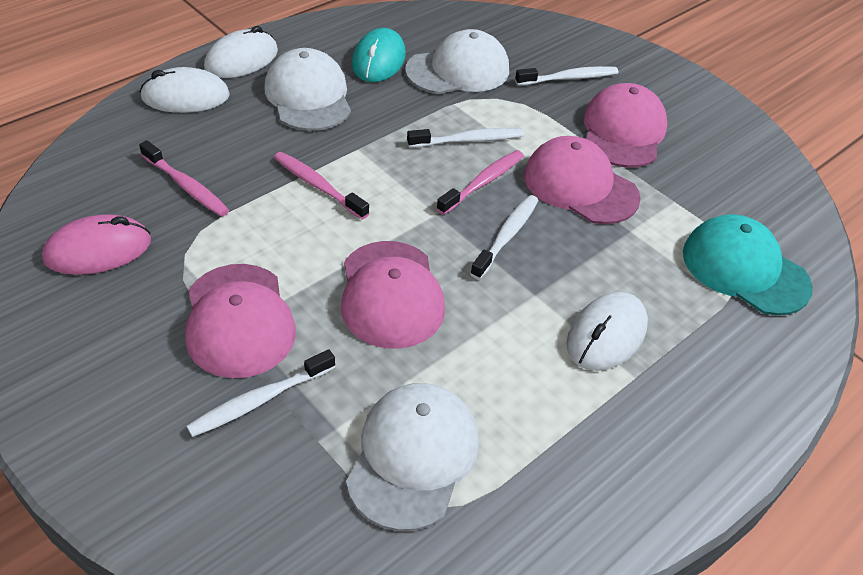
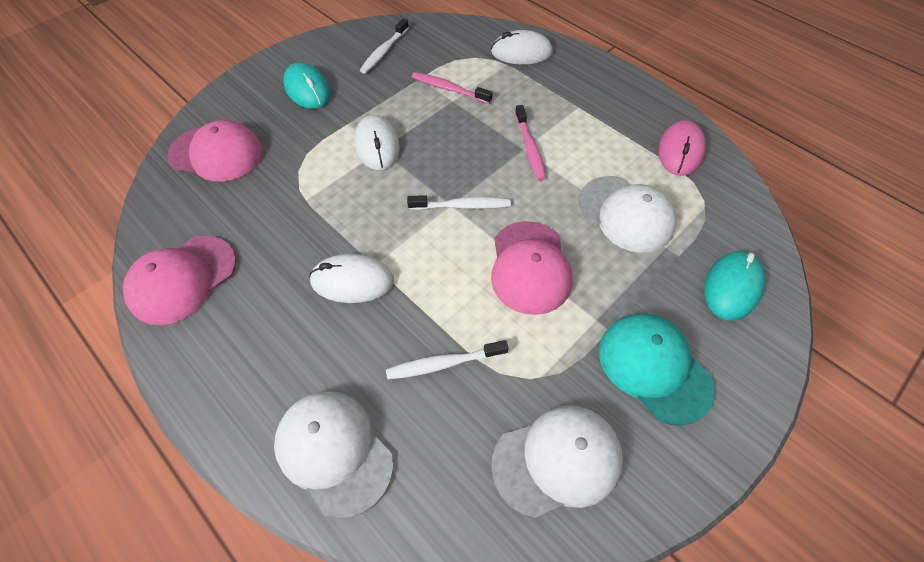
pink cap: [185,264,296,378] [341,241,445,349] [524,136,640,224] [584,83,668,168] = 4 -> [123,236,236,325] [167,120,263,182] [491,221,572,315] = 3
pink toothbrush: [139,140,229,217] [274,152,369,220] [436,150,524,215] = 3 -> [412,72,493,104] [515,105,546,181] = 2
turquoise mouse: [352,28,406,82] = 1 -> [283,62,330,109] [704,251,765,321] = 2
white toothbrush: [186,349,335,437] [407,128,524,148] [470,195,538,280] [515,66,618,86] = 4 -> [360,18,409,74] [386,340,509,380] [407,195,511,210] = 3

